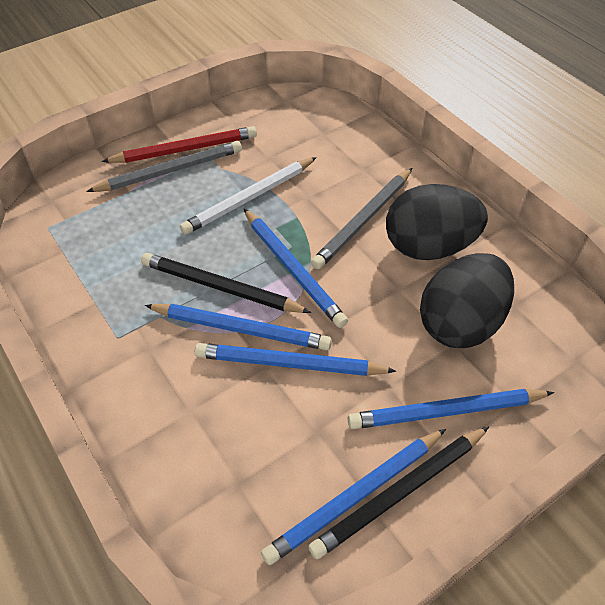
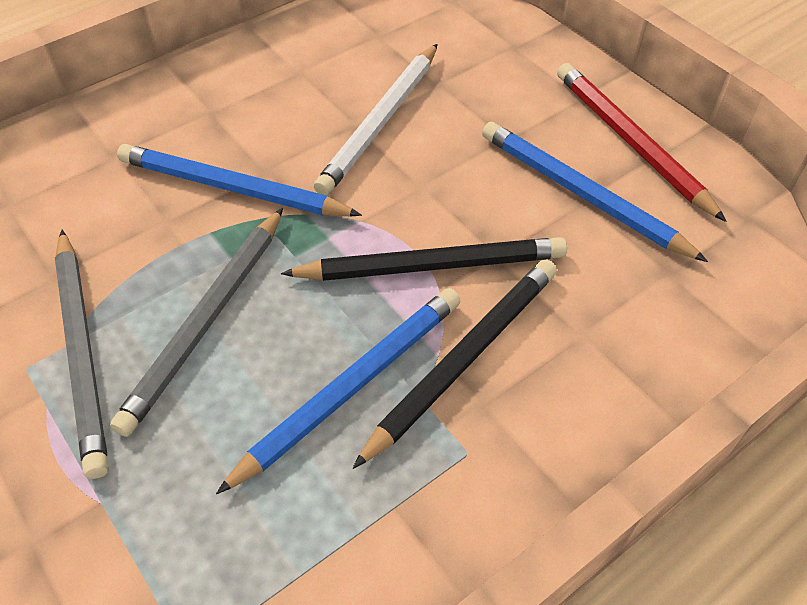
black egg: [386,184,488,260] [420,253,514,348] = 2 -> none = 0
blue pencil: [145,304,332,351] [195,343,396,376] [244,209,348,328] [261,429,446,565] [348,389,554,429] = 5 -> [117,144,362,216] [216,288,460,494] [482,122,708,262] = 3

